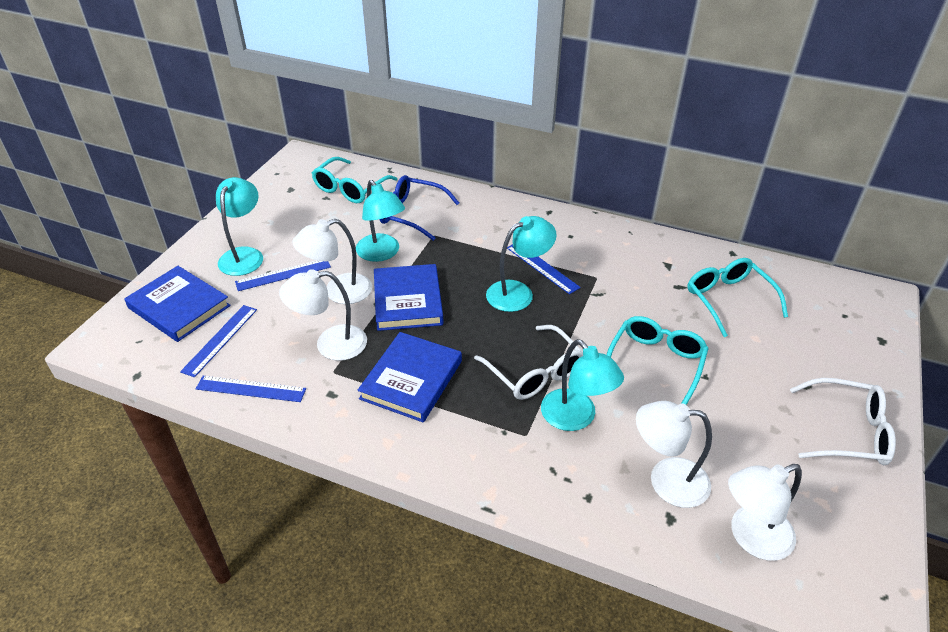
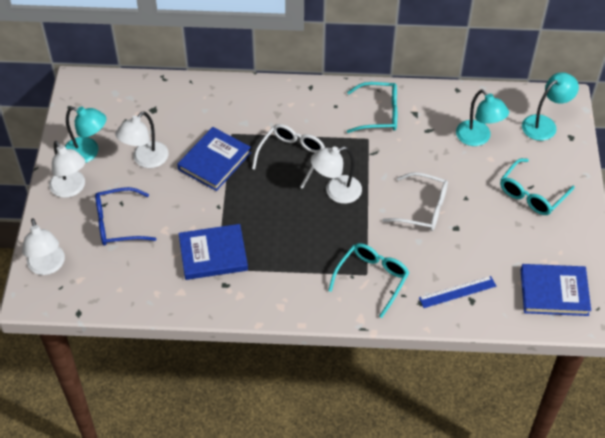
blue ruler: [180,305,257,377] [196,376,306,402] [235,260,331,291] [507,244,581,294] = 4 -> [419,276,496,308] = 1
turquoise lamp: [216,177,263,276] [356,180,405,262] [486,216,557,312] [541,339,624,431] = 4 -> [65,107,106,163] [456,90,509,146] [522,72,579,141] = 3

